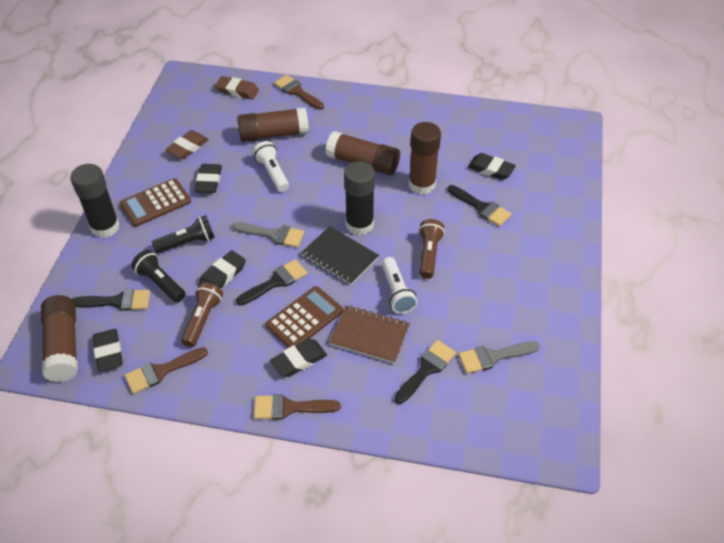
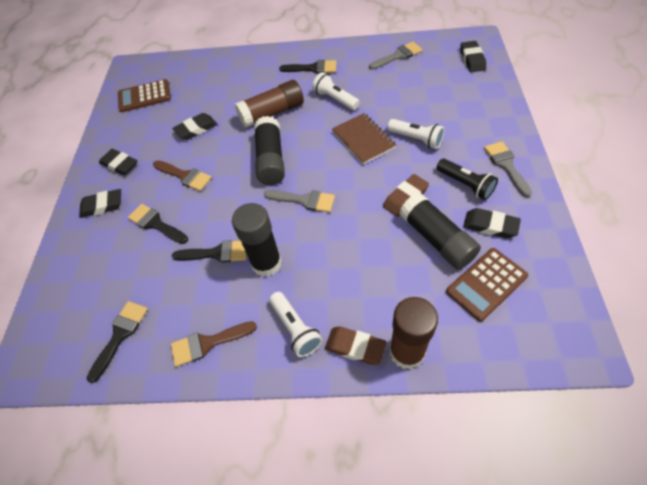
black flashlight: [131,250,186,302] [152,215,215,253] = 2 -> [437,158,498,200] = 1
black glue stick: [70,164,120,238] [344,161,375,235] = 2 -> [232,203,282,277] [254,116,285,185] [399,193,481,269] = 3
black notebook: [301,226,379,285] = 1 -> none = 0
brown brush: [125,347,208,394] [254,394,341,420] [274,75,324,110] = 3 -> [153,160,211,191] [171,321,257,367] = 2
brown flashlight: [181,282,223,347] [418,219,445,279] = 2 -> none = 0
brown glue stick: [41,295,78,382] [237,107,309,142] [326,131,400,175] [408,122,441,195] = 4 -> [235,80,304,128] [390,297,438,370] = 2
grey brush: [232,222,304,248] [459,342,540,374] = 2 -> [264,190,335,213] [369,42,422,70] [484,142,532,197] = 3
white flashlight: [253,141,289,192] [382,257,417,314] = 2 -> [269,292,322,357] [312,72,360,110] [388,119,444,149] = 3

